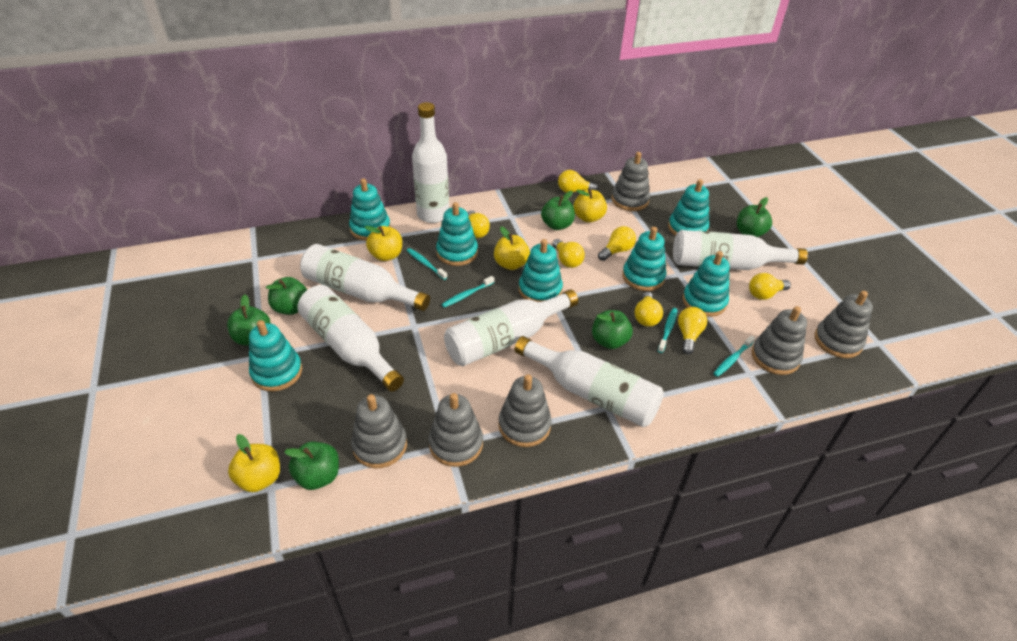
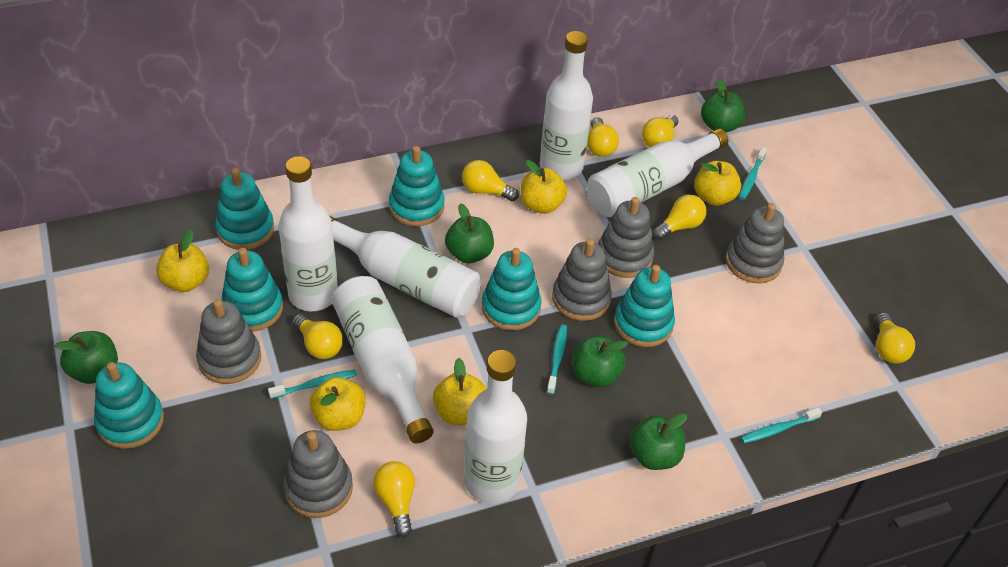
green apple: [227,295,270,346] [266,277,307,315] [284,442,339,490] [541,191,575,230] [592,310,633,349] [737,197,772,237] = 6 -> [55,331,118,384] [445,203,494,263] [573,336,628,387] [629,414,687,470] [701,78,745,132] = 5
grey stacking toy: [351,394,407,468] [429,393,483,467] [498,374,552,447] [611,152,650,211] [751,306,807,375] [815,291,873,358] = 6 -> [196,299,261,384] [283,430,353,518] [552,239,612,321] [598,197,654,278] [726,203,784,283] = 5
turquoise stacking toy: [249,320,302,391] [349,178,391,241] [436,202,478,266] [519,239,563,302] [622,227,666,291] [668,179,709,236] [683,251,730,317] = 7 -> [94,362,164,449] [215,168,274,250] [221,248,283,331] [389,146,445,226] [482,248,541,330] [614,265,675,347] = 6
yellow apple: [228,434,280,492] [365,226,402,261] [494,227,530,270] [573,189,607,223] = 4 -> [156,230,209,292] [310,377,366,431] [433,358,487,425] [521,160,567,214] [694,161,741,206] = 5

